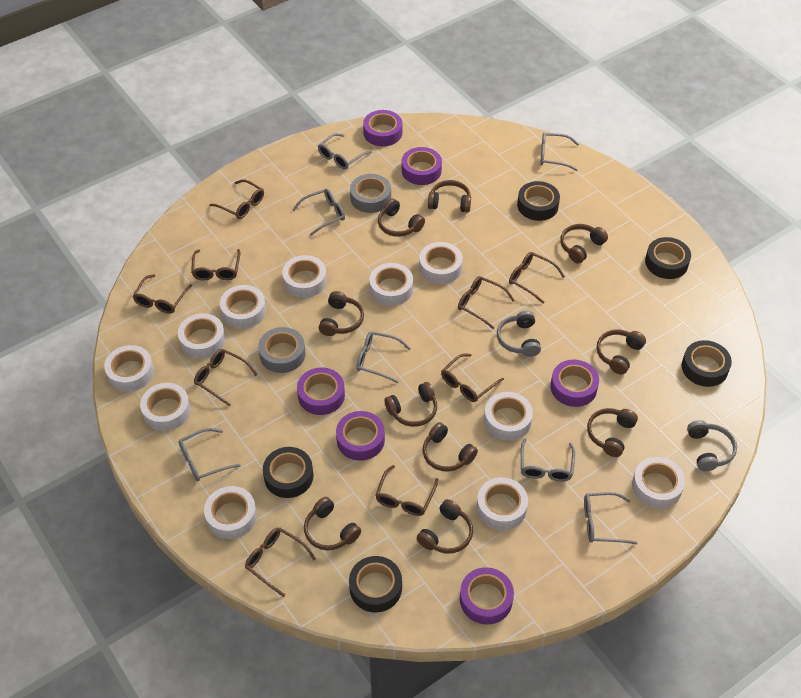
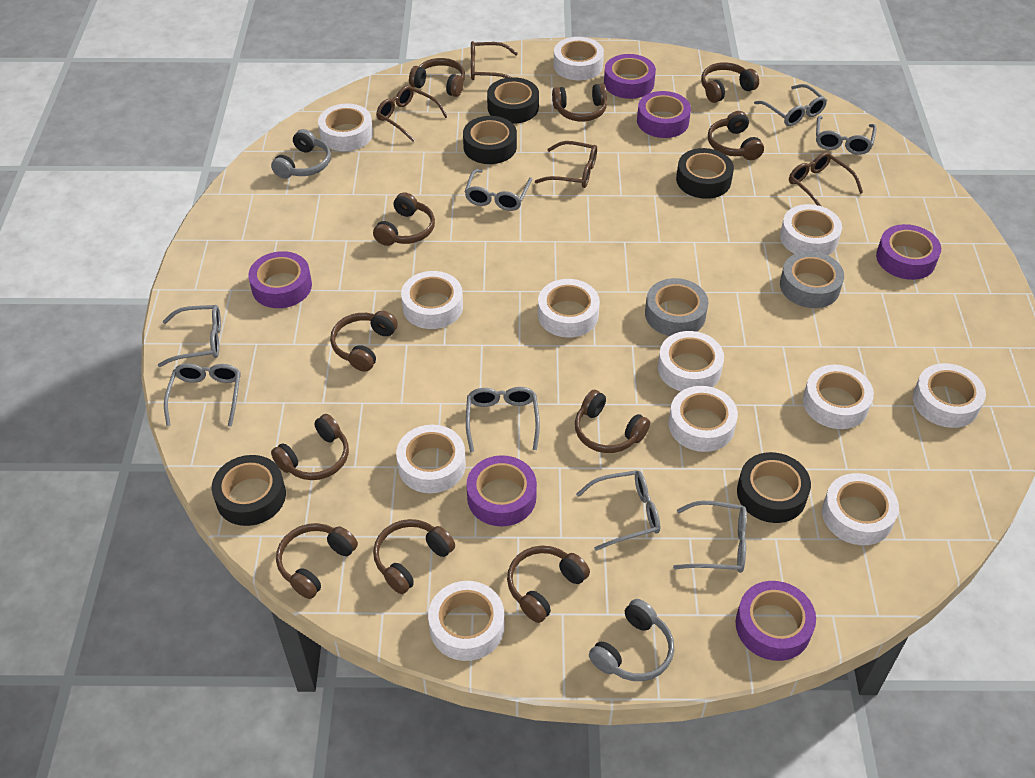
brown glasses: [133,274,192,314] [191,249,240,281] [194,349,258,406] [209,179,264,219] [245,527,316,597] [375,465,438,516] [441,353,504,402] [458,276,515,329] [509,252,565,304] = 9 -> [376,85,448,142] [471,41,518,80] [535,141,597,188] [789,152,863,206] = 4
brown headphones: [304,497,361,551] [319,291,364,336] [378,198,425,237] [385,382,437,427] [417,499,473,554] [422,422,478,472] [428,180,471,213] [560,224,608,264] [587,408,638,457] [597,329,646,375] = 10 -> [271,414,349,480] [276,523,358,599] [330,311,398,372] [373,192,435,246] [373,519,455,594] [409,58,465,97] [507,546,590,623] [552,83,607,121] [575,390,650,453] [701,62,759,103] [708,111,764,160] = 11
grey glasses: [179,428,241,481] [293,189,345,236] [318,133,372,169] [356,332,411,383] [521,438,575,482] [540,133,579,171] [584,492,637,544] = 7 -> [158,305,221,367] [164,363,241,427] [465,169,532,211] [466,387,540,452] [576,470,660,551] [673,501,747,573] [754,84,827,126] [816,116,877,155] = 8
white tape: [104,345,154,392] [140,383,191,431] [178,313,225,359] [204,486,257,539] [220,285,266,329] [282,255,327,298] [369,263,413,306] [419,242,463,284] [477,477,528,530] [484,392,533,440] [632,457,685,509] = 11 -> [318,103,373,151] [396,425,466,493] [401,271,463,329] [428,581,505,661] [538,279,600,338] [553,37,604,81] [658,331,724,391] [669,386,738,452] [780,204,842,255] [803,365,874,429] [822,473,899,545] [913,363,986,428] = 12

